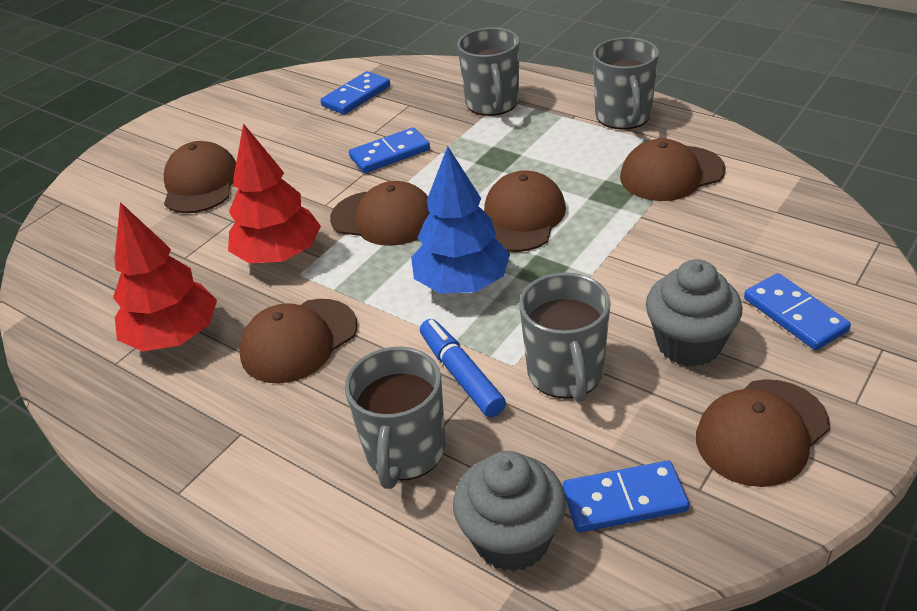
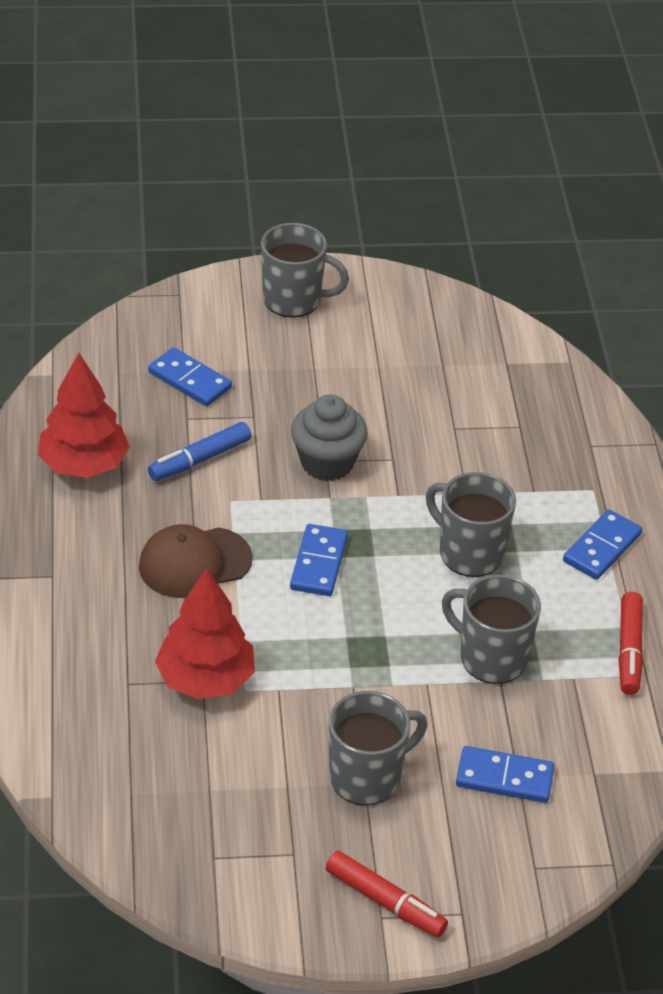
blue tree: [411,146,510,293] = 1 -> none = 0
brown cap: [164,141,236,213] [239,299,357,384] [330,181,430,246] [484,170,566,252] [620,138,726,201] [696,379,830,487] = 6 -> [139,524,253,598] = 1
grey cupcake: [453,451,566,572] [646,259,743,367] = 2 -> [291,394,368,481] = 1
red marker: none = 0 -> [326,851,448,938] [618,592,643,695] = 2

